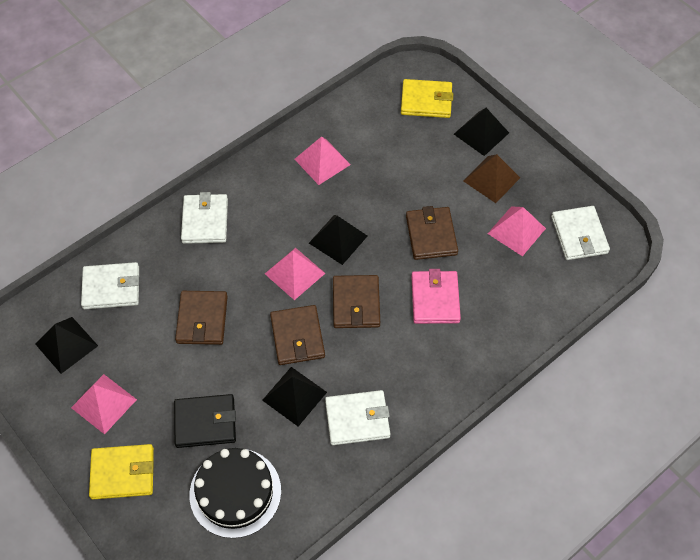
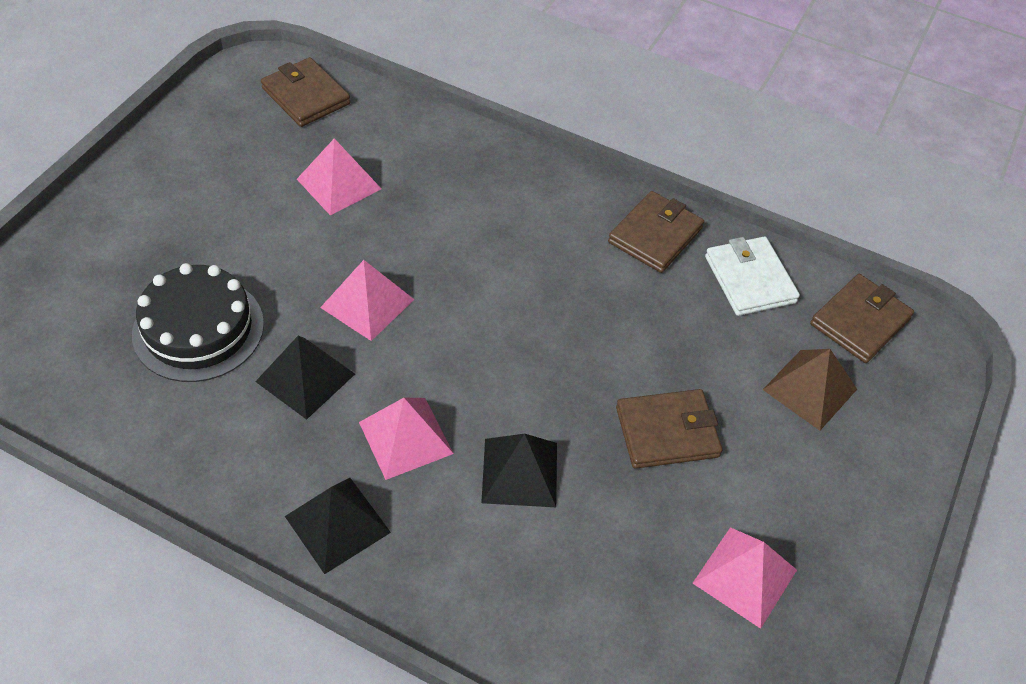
black pyramid: [35,317,98,374] [262,367,327,426] [309,215,367,265] [454,108,509,156] = 4 -> [255,336,355,420] [285,478,391,574] [481,434,557,507] = 3
black wallet: [174,394,236,448] = 1 -> none = 0
pink wallet: [411,269,461,324] = 1 -> none = 0
white wallet: [81,262,139,309] [181,192,228,244] [325,390,390,445] [551,206,610,260] = 4 -> [705,236,800,316] = 1
yellow wallet: [89,444,154,499] [401,79,453,118] = 2 -> none = 0

